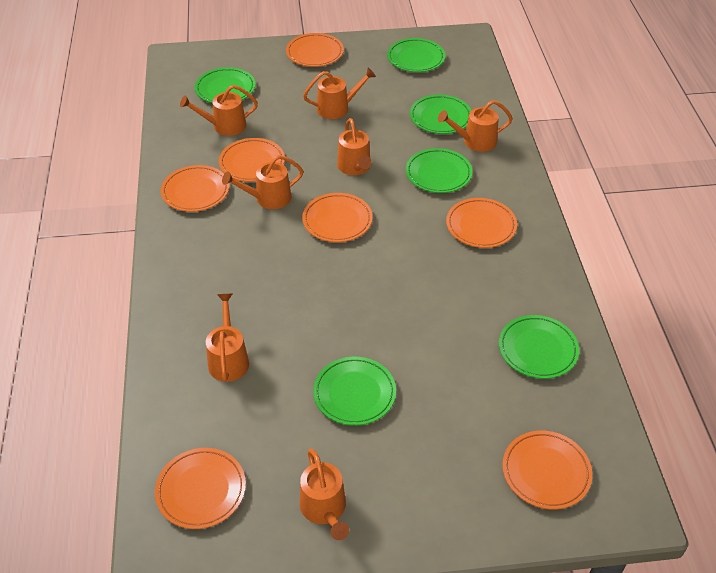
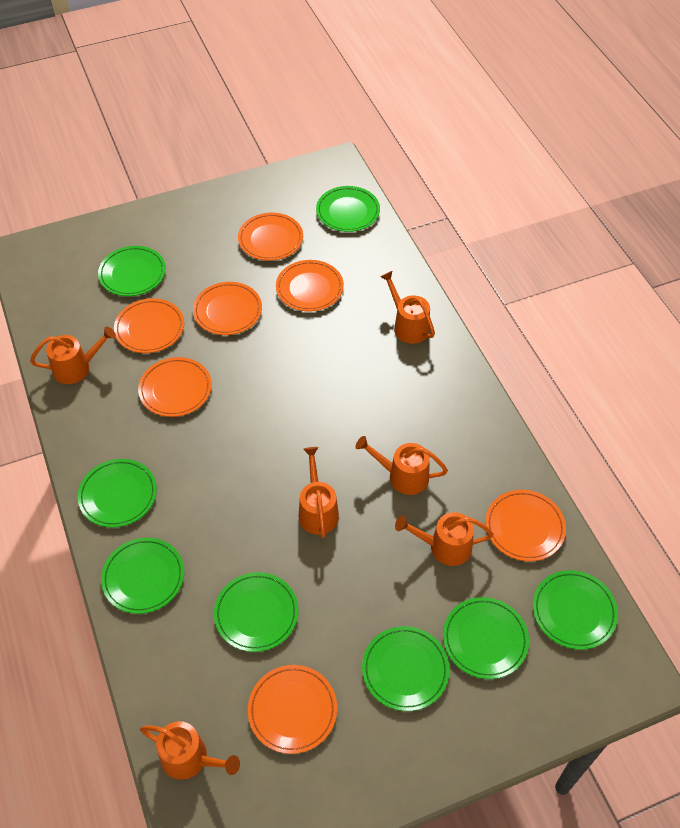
green plate: [195,67,255,103] [313,357,396,426] [387,38,445,72] [406,148,472,193] [410,94,472,134] [499,315,579,379] = 6 -> [78,459,157,528] [98,246,166,296] [101,538,184,614] [214,572,299,652] [316,186,380,232] [362,626,450,711] [443,597,529,679] [533,570,618,650] = 8
orange watering can: [180,85,258,136] [206,294,249,382] [222,155,303,209] [300,449,349,540] [303,68,376,119] [337,118,372,175] [438,100,513,152] = 7 -> [30,326,116,384] [140,721,240,780] [299,447,339,538] [355,436,448,495] [380,271,435,344] [395,512,494,566] = 6

